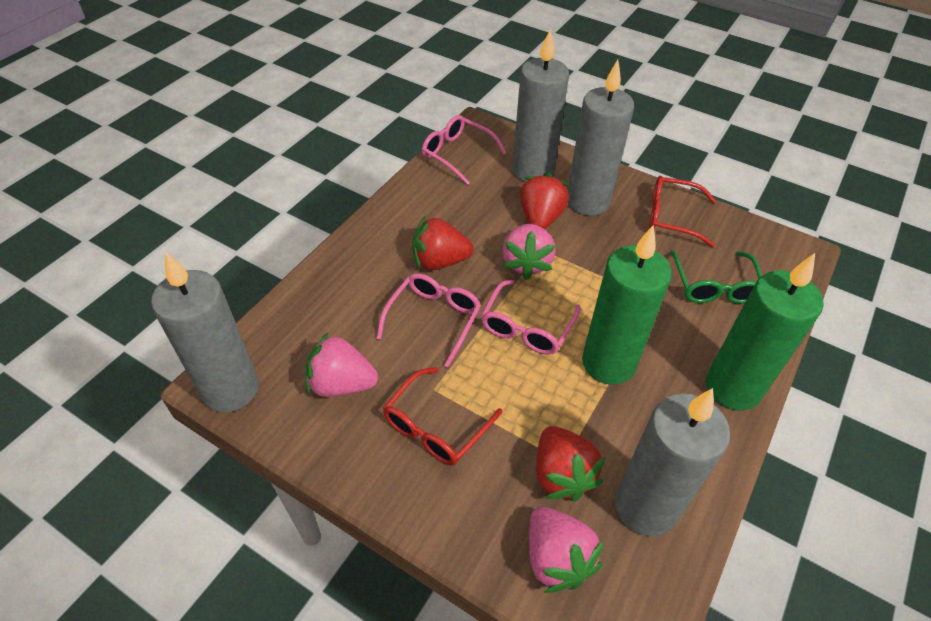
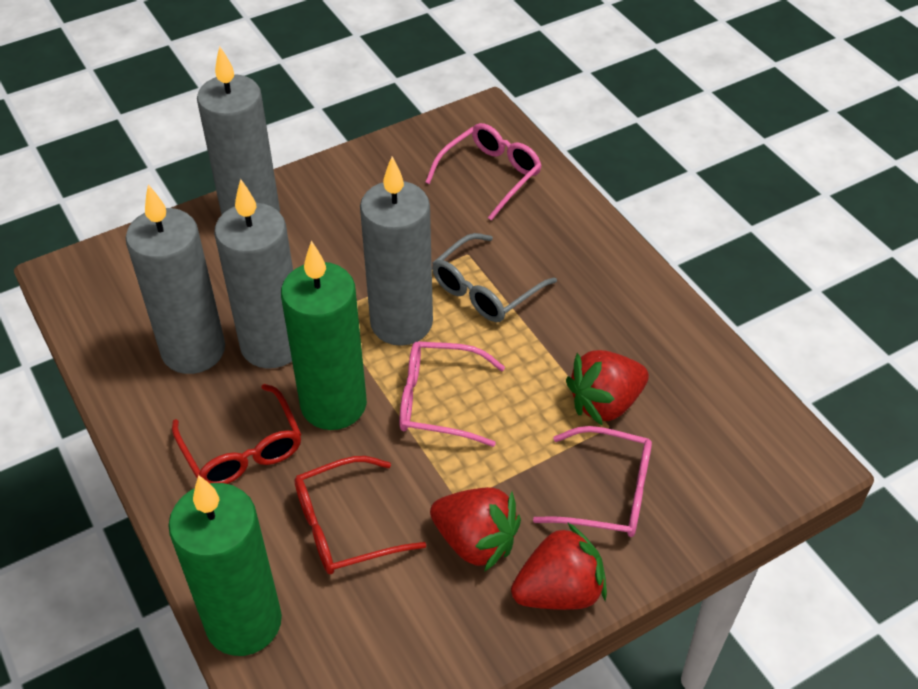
green glasses: [670,250,762,304] = 1 -> none = 0
grey glasses: none = 0 -> [432,233,557,322] = 1
pink strawberry: [305,332,378,397] [502,224,555,280] [529,507,604,593] = 3 -> none = 0

